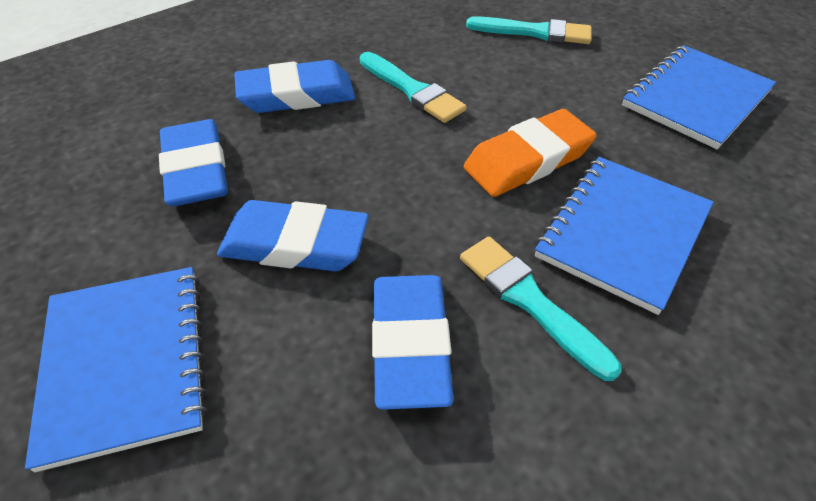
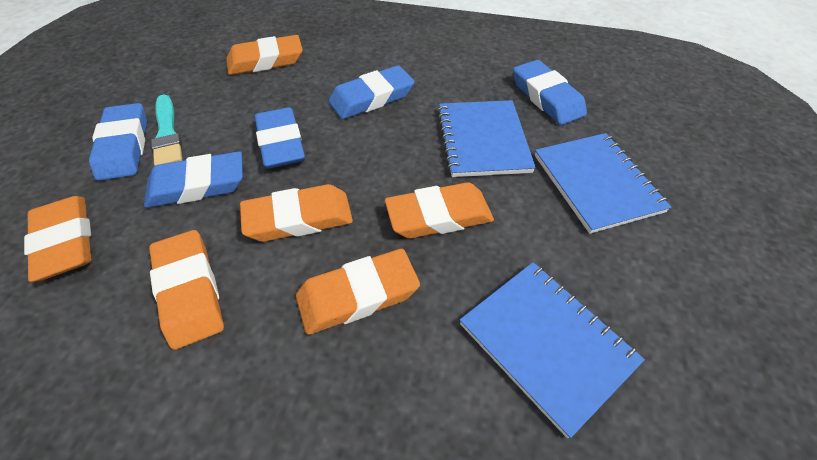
blue eraser: [159,119,228,206] [217,200,369,271] [234,60,355,113] [372,275,454,410] = 4 -> [89,103,147,181] [144,151,243,208] [255,107,305,169] [328,65,414,119] [513,60,587,125] = 5
orange eraser: [464,109,597,197] = 1 -> [24,196,92,282] [149,230,224,350] [226,35,303,75] [240,184,353,242] [296,249,420,335] [385,182,494,239] = 6
turquoise brush: [360,52,467,123] [460,237,621,381] [466,16,592,44] = 3 -> [151,95,182,166] = 1

